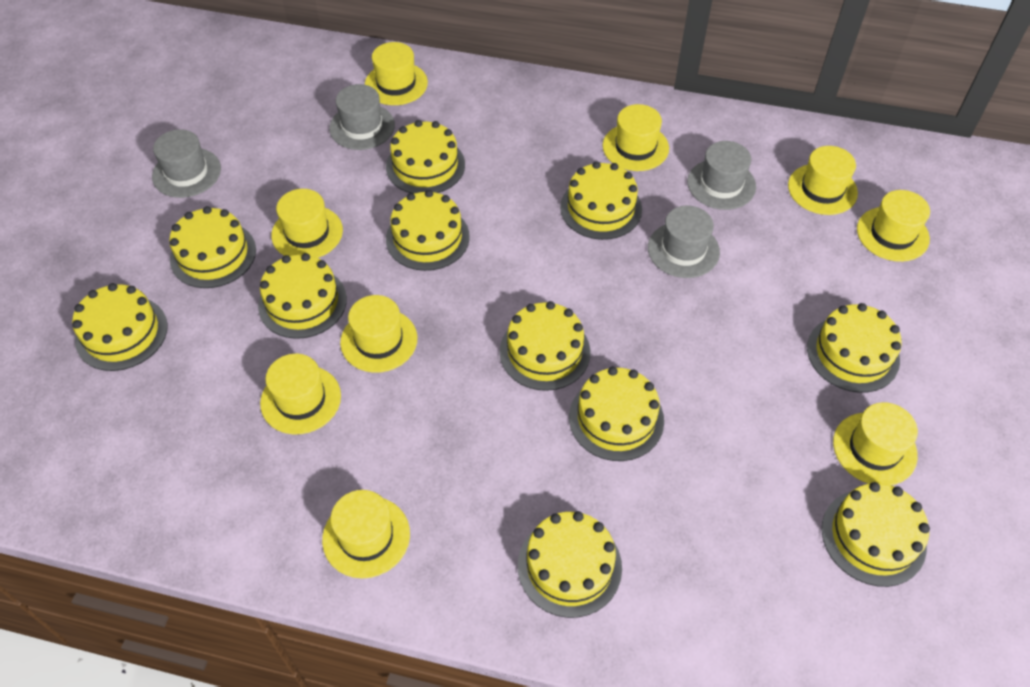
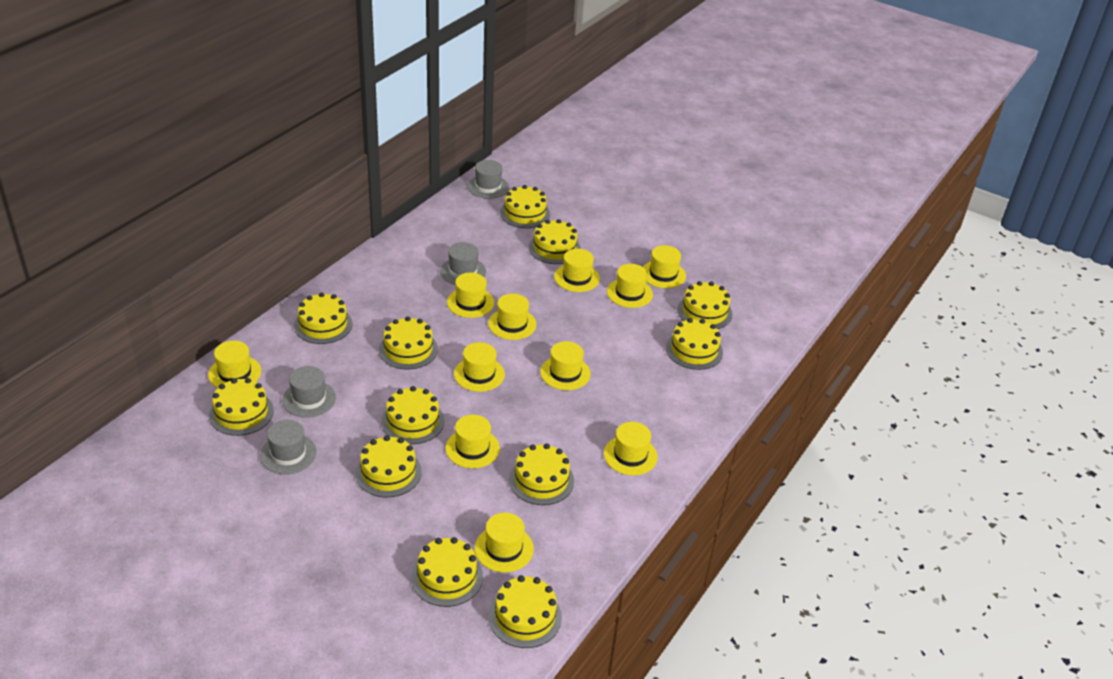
yellow cake: [72,283,168,371] [169,206,256,288] [258,253,347,339] [386,120,465,194] [386,190,470,271] [500,301,590,391] [518,511,622,618] [560,161,642,240] [569,367,664,461] [807,303,902,393] [821,482,930,587] = 11 -> [209,378,274,436] [294,292,353,344] [355,435,422,497] [379,316,438,369] [381,386,444,444] [411,537,483,607] [489,575,562,648] [500,185,550,228] [509,443,574,505] [529,219,581,264] [666,318,723,370] [677,281,733,329] = 12
yellow hat: [260,354,341,434] [271,189,343,258] [322,490,410,578] [340,295,417,373] [365,42,428,105] [603,104,669,171] [788,146,858,215] [833,402,918,485] [857,190,930,262] = 9 -> [208,341,261,388] [445,415,500,468] [447,273,494,318] [454,342,505,392] [475,513,534,572] [488,294,536,340] [540,341,591,390] [554,249,600,292] [604,422,658,475] [607,264,653,308] [643,245,686,288] = 11

